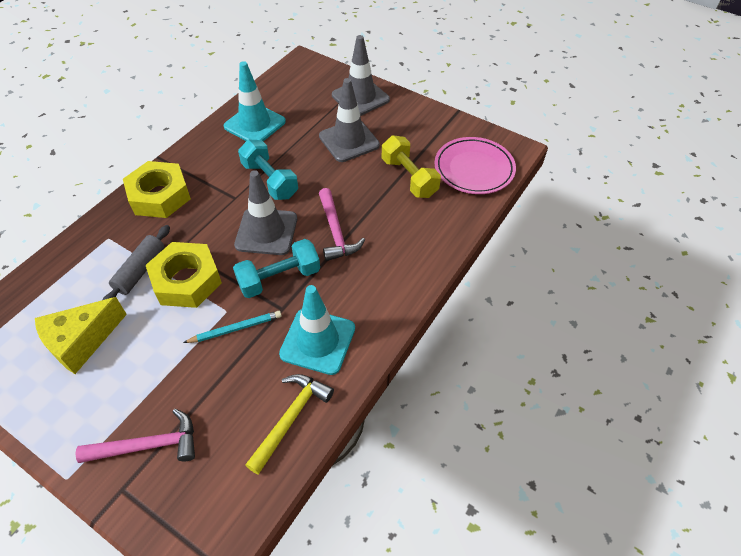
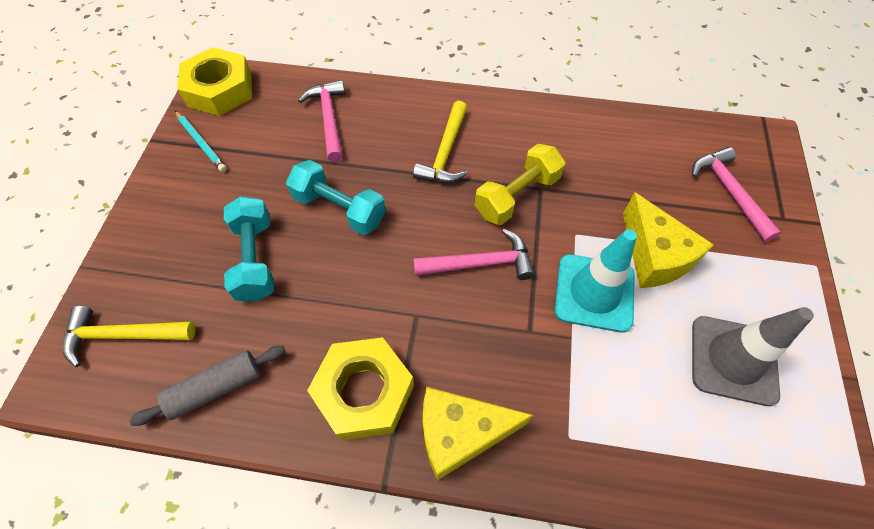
grey traffic cone: [234,170,297,255] [319,78,380,162] [332,35,390,116] = 3 -> [692,307,814,406] = 1
pink hammer: [75,409,195,463] [319,188,365,261] = 2 -> [298,80,345,162] [413,229,535,280] [692,147,781,242] = 3
pink plate: [435,137,516,194] = 1 -> none = 0
turquoise traffic cone: [224,61,286,141] [279,285,355,375] = 2 -> [555,229,637,333] = 1
yellow cheese: [35,297,127,374] = 1 -> [423,387,533,481] [623,192,714,288] = 2
yellow hammer: [245,374,334,475] = 1 -> [63,306,196,367] [413,101,467,183] = 2

